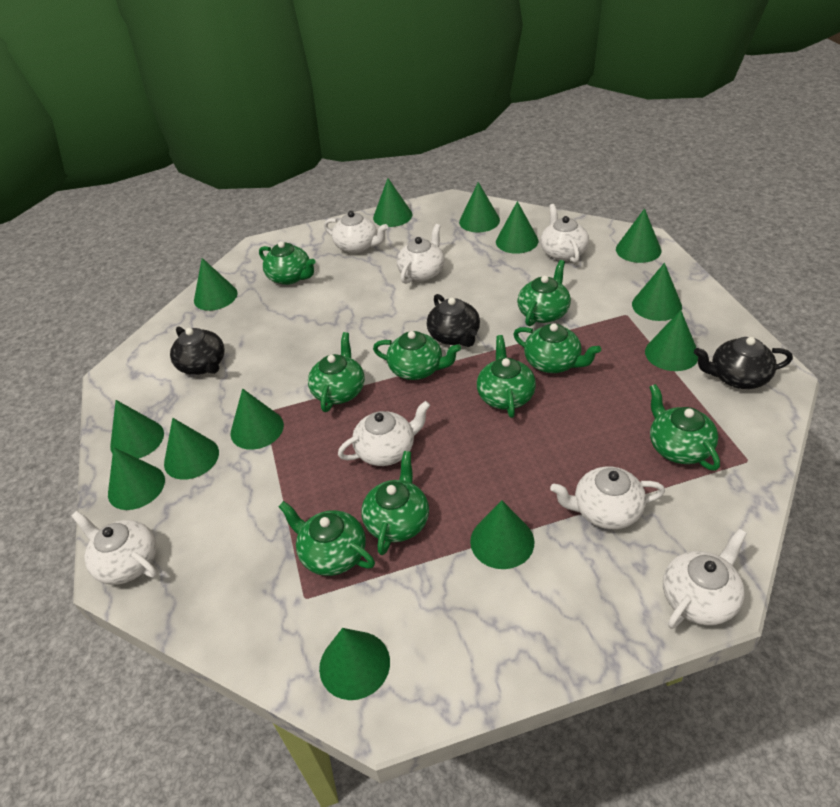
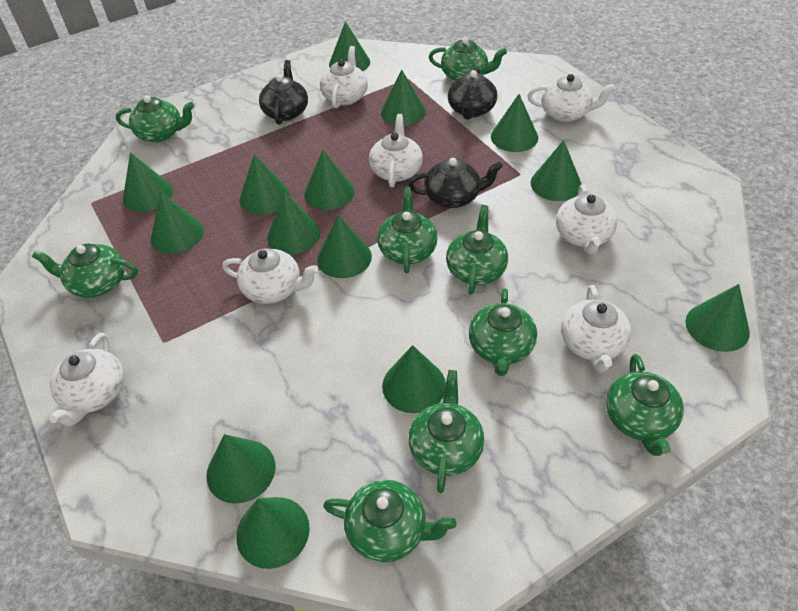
green cone: [108,447,165,510] [110,400,164,459] [164,418,219,480] [194,258,238,311] [230,388,284,450] [319,628,390,700] [373,178,413,227] [459,182,500,232] [470,500,534,569] [496,201,538,254] [616,208,661,263] [632,263,682,321] [645,310,698,371] = 13 -> [123,153,173,212] [151,192,204,254] [206,434,275,504] [236,497,310,569] [240,154,290,215] [267,192,320,254] [304,150,354,210] [317,215,372,278] [329,21,370,71] [381,69,426,126] [382,345,446,413] [491,94,538,152] [531,140,582,201] [685,284,750,352] = 14

